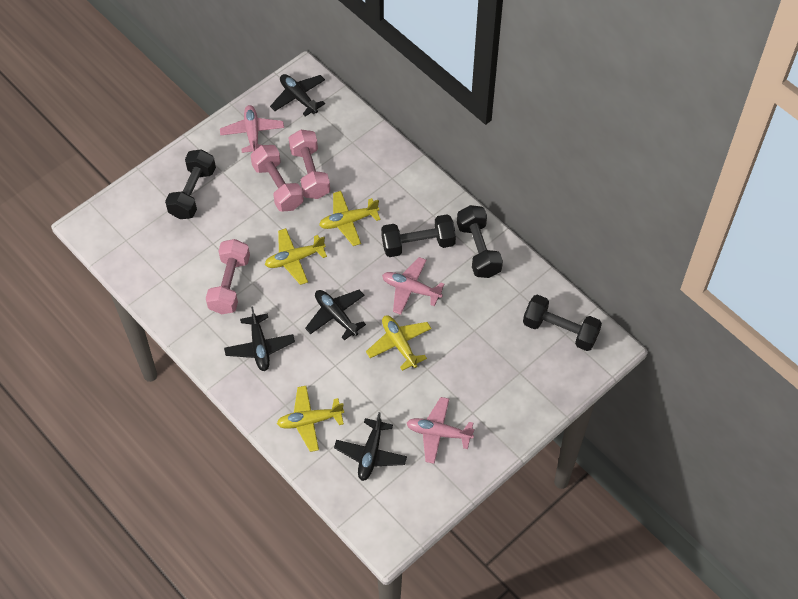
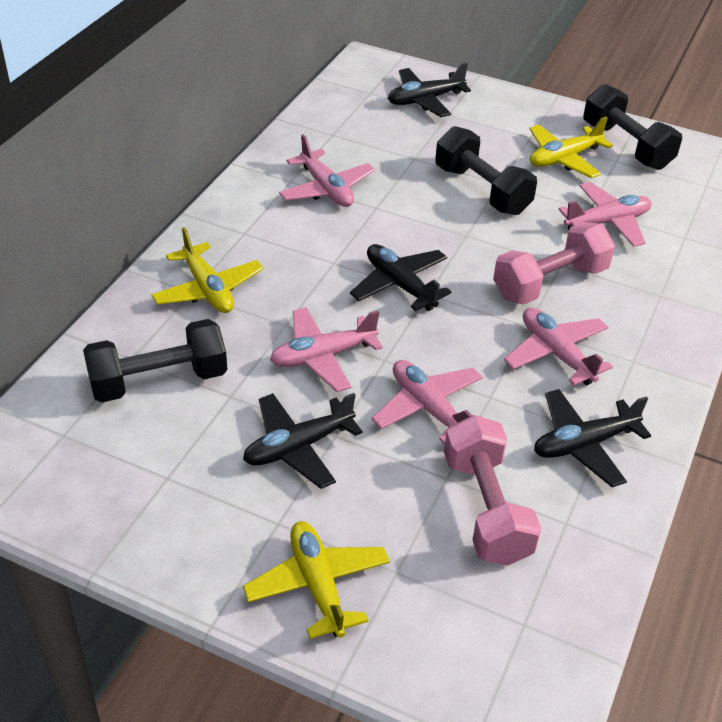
black dumbbell: [165,149,216,219] [381,214,456,257] [457,205,503,278] [523,295,602,351] = 4 -> [83,319,228,403] [435,126,537,215] [583,84,682,170] = 3
pink dumbbell: [206,239,250,314] [251,145,304,212] [289,130,330,199] = 3 -> [444,415,541,566] [493,222,615,304] = 2
pink plane: [220,105,284,153] [382,257,445,315] [407,397,474,464] = 3 -> [270,307,383,392] [279,134,375,207] [371,360,483,444] [504,308,613,385] [558,182,651,247] = 5
yellow plane: [265,228,327,285] [277,386,344,452] [319,191,380,246] [366,315,432,371] = 4 -> [151,227,264,313] [243,521,390,639] [529,117,613,178] = 3

